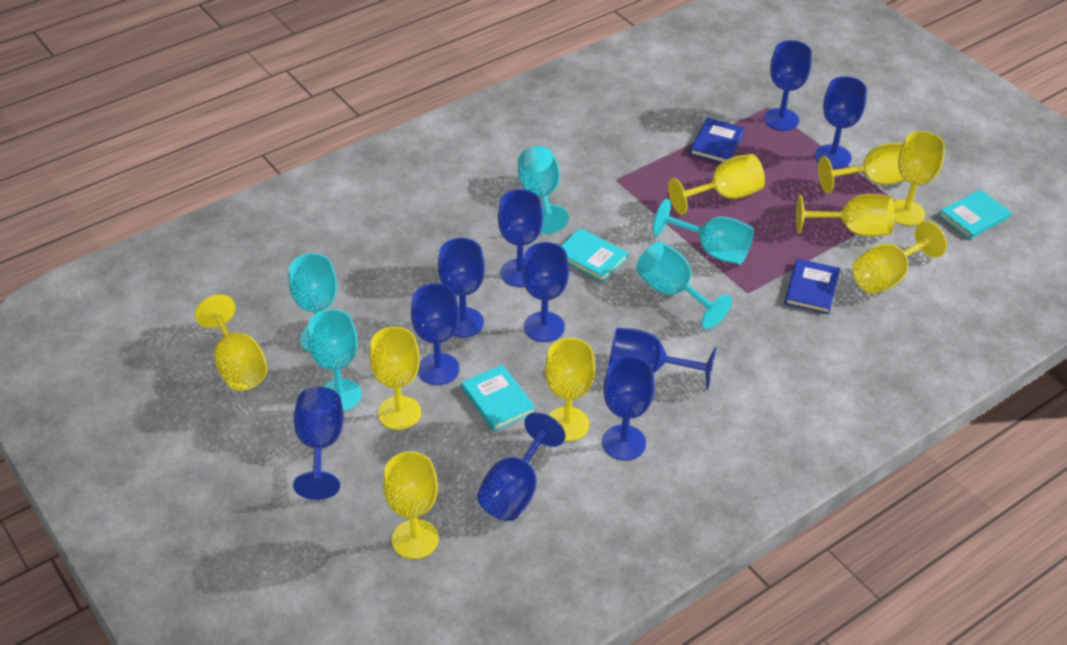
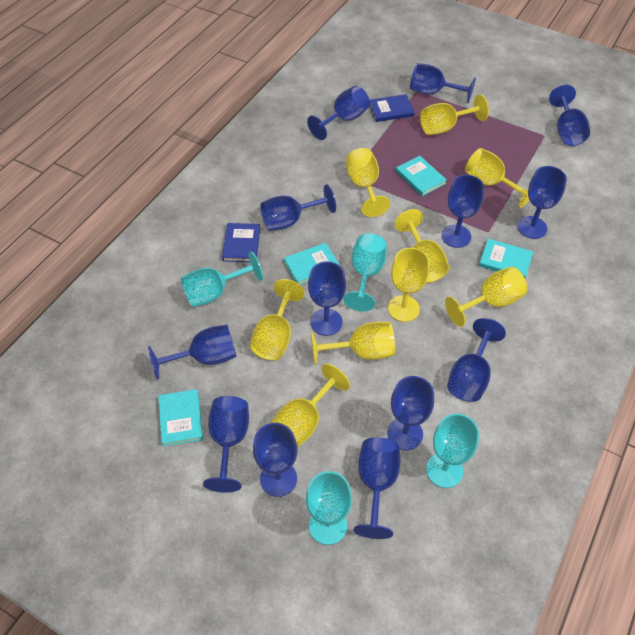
blue goblet: [293,387,344,500] [411,283,460,385] [438,238,485,338] [477,412,565,521] [498,189,543,287] [522,242,569,342] [602,356,655,460] [609,328,717,389] [764,40,812,131] [815,76,867,169] = 10 -> [148,325,236,380] [203,396,249,493] [253,423,298,497] [261,184,336,231] [307,86,370,140] [308,261,346,336] [354,437,400,539] [387,376,434,451] [410,63,476,103] [442,175,484,248] [447,318,506,402] [518,166,567,239] [549,85,590,146] = 13
turquoise book: [461,364,536,431] [560,228,628,282] [939,189,1011,239] = 3 -> [158,389,203,447] [284,243,340,285] [396,156,447,196] [479,239,533,278] = 4
turquoise goblet: [289,253,337,352] [307,309,362,411] [518,146,569,234] [636,242,732,329] [653,199,754,264] = 5 -> [181,251,263,307] [306,471,352,545] [343,233,387,311] [426,414,479,488] = 4

